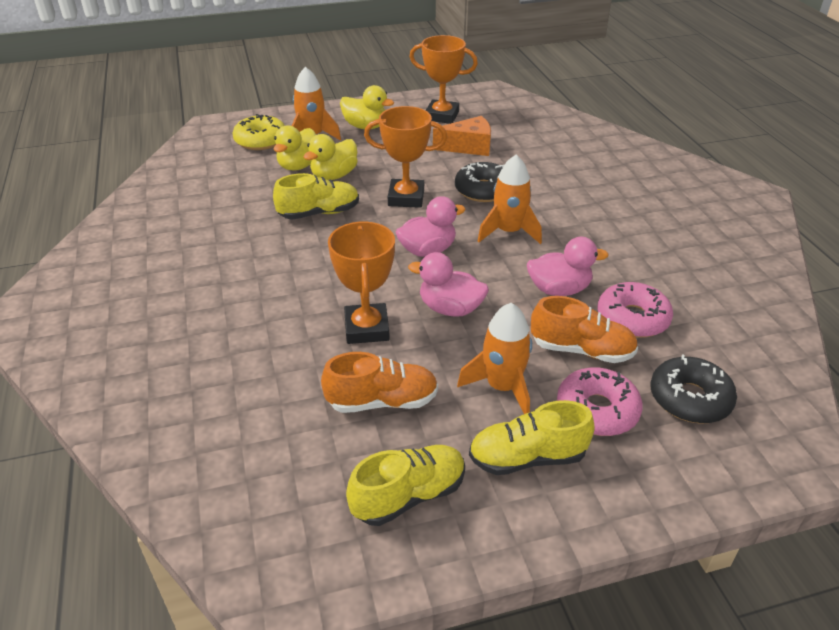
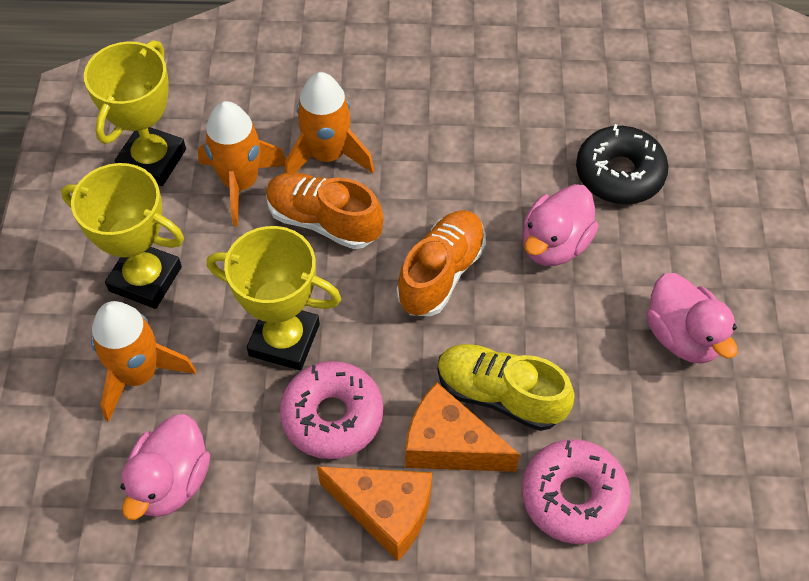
black donut: [455,162,504,202] [650,354,737,423] = 2 -> [576,124,669,204] = 1
orange cheese: [433,116,491,156] = 1 -> [317,466,432,561] [405,382,520,472] = 2
orange trophy: [328,222,395,344] [364,106,447,208] [409,35,478,124] = 3 -> none = 0
yellow donut: [232,114,285,150] = 1 -> none = 0
yellow duck: [274,125,316,171] [304,134,358,180] [340,85,394,129] = 3 -> none = 0
yellow shoe: [273,173,359,220] [346,445,465,526] [469,400,595,475] = 3 -> [438,344,575,431] = 1
yellow trophy: none = 0 -> [61,163,184,309] [84,40,186,186] [207,226,341,371] = 3

